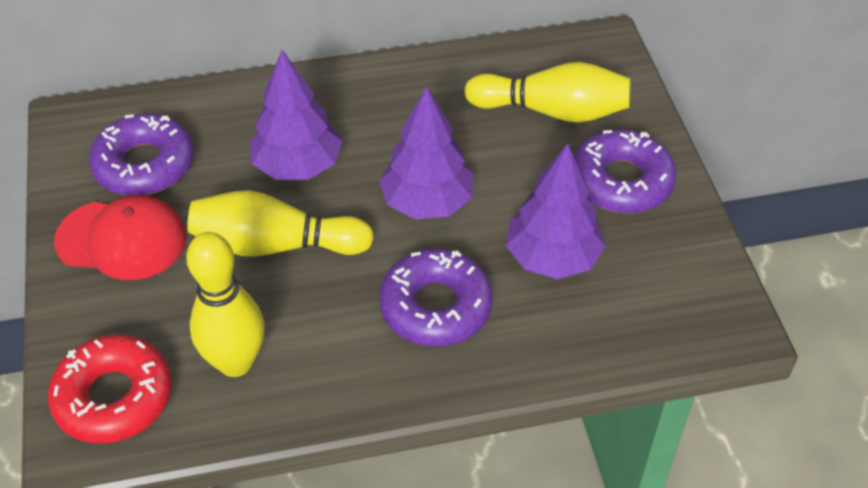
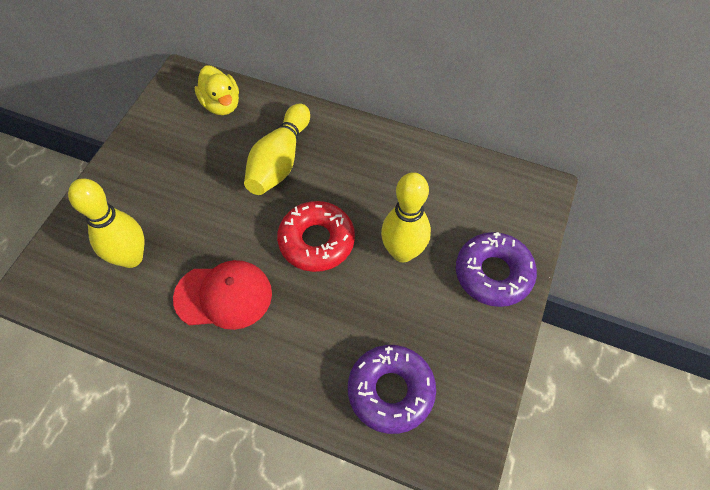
purple donut: [89,114,194,196] [379,249,493,347] [574,130,676,213] = 3 -> [348,345,436,434] [456,232,537,307] = 2
purple tree: [250,50,342,180] [379,86,474,219] [506,143,606,279] = 3 -> none = 0
yellow duck: none = 0 -> [195,66,239,115] = 1

